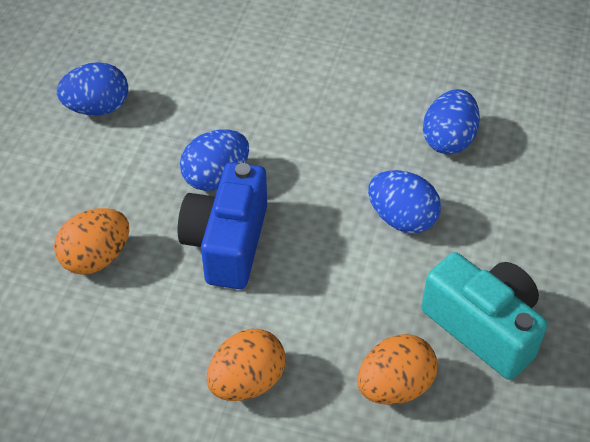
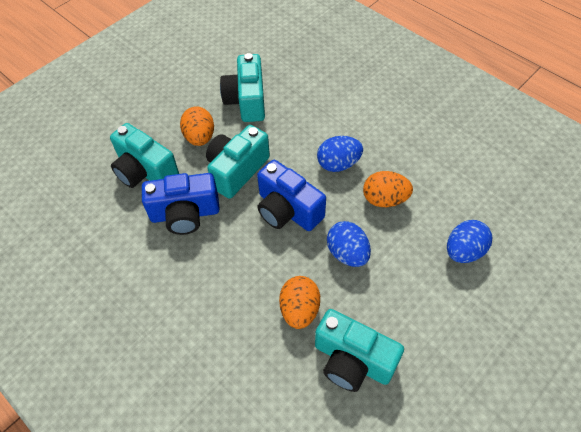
blue camera: [178,162,267,289] = 1 -> [142,173,220,235] [257,160,326,231] = 2
blue egg: [57,62,128,116] [180,130,249,191] [368,170,441,233] [423,89,480,154] = 4 -> [317,136,363,172] [327,221,371,267] [447,220,493,263] = 3
turquoise camera: [421,252,548,380] = 1 -> [110,123,179,188] [206,125,270,199] [220,53,265,122] [315,309,404,392] = 4

